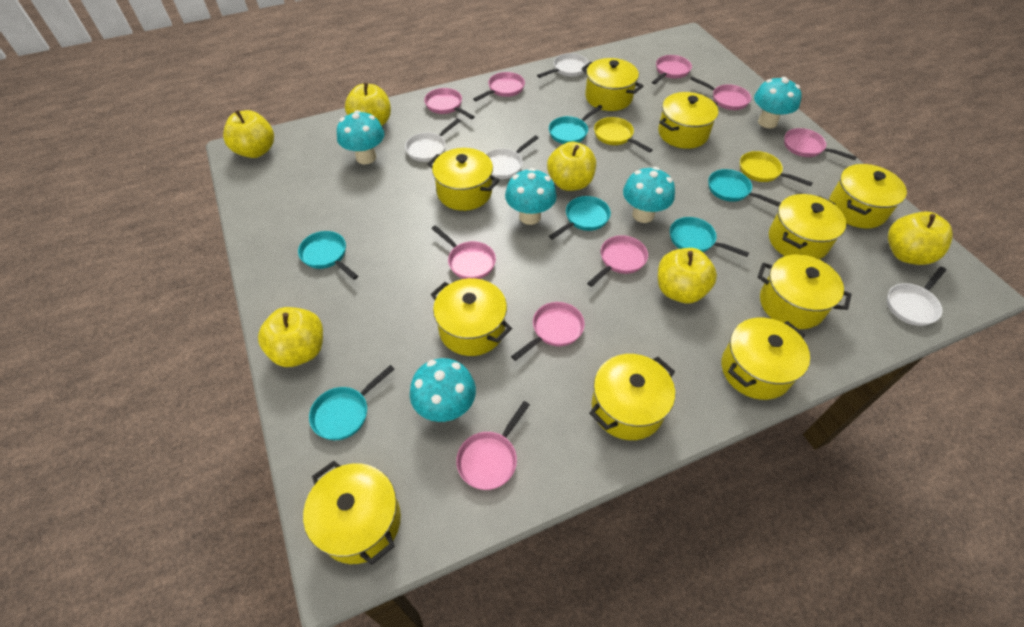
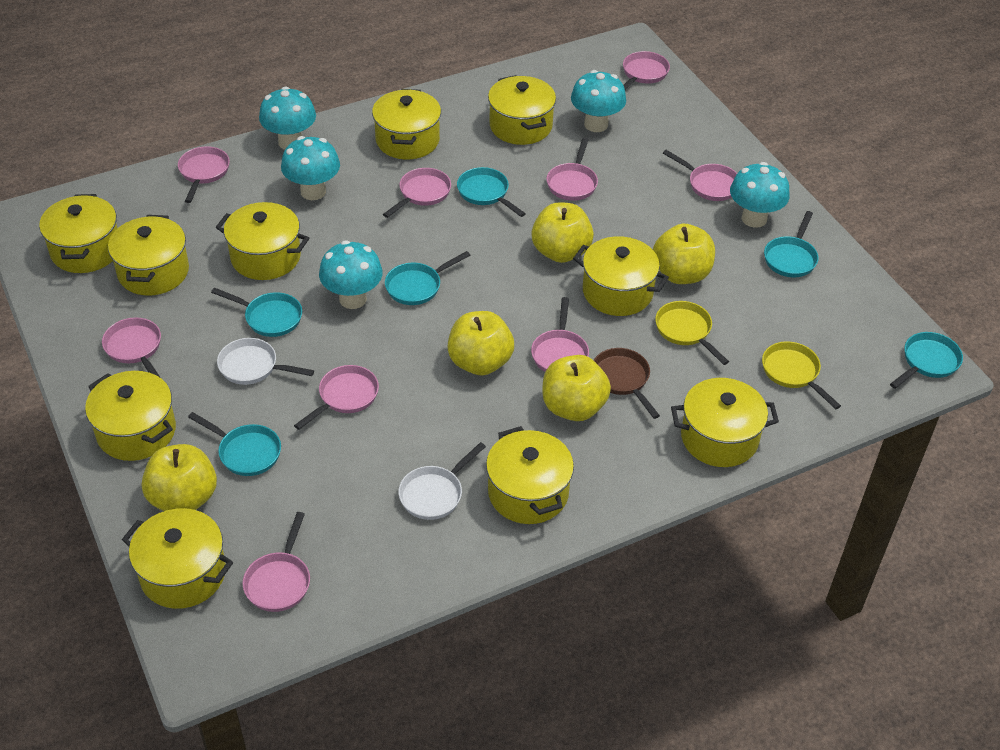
brown pan: none = 0 -> [593,348,660,419] = 1
white pan: [405,118,461,162] [486,135,539,179] [537,53,589,78] [887,267,946,326] = 4 -> [217,338,314,385] [398,442,486,520] = 2
yellow apple: [223,110,274,158] [258,307,323,367] [345,83,391,126] [547,141,596,191] [658,248,717,304] [888,211,953,265] = 6 -> [142,444,217,511] [447,311,514,376] [531,202,594,263] [543,355,611,421] [653,224,715,284] = 5

